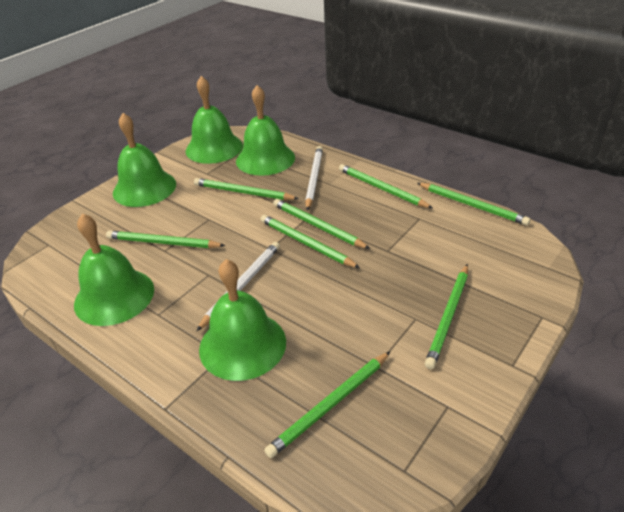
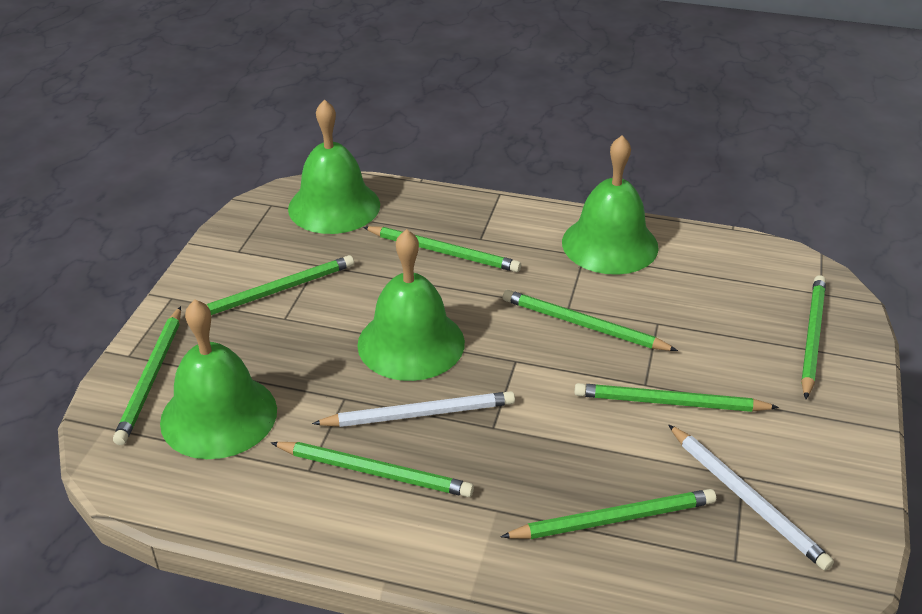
green bell: [74,214,154,326] [113,113,176,207] [185,76,243,164] [199,259,286,381] [236,85,295,176] = 5 -> [160,299,277,459] [288,99,380,234] [357,229,465,381] [562,135,659,275] = 4

